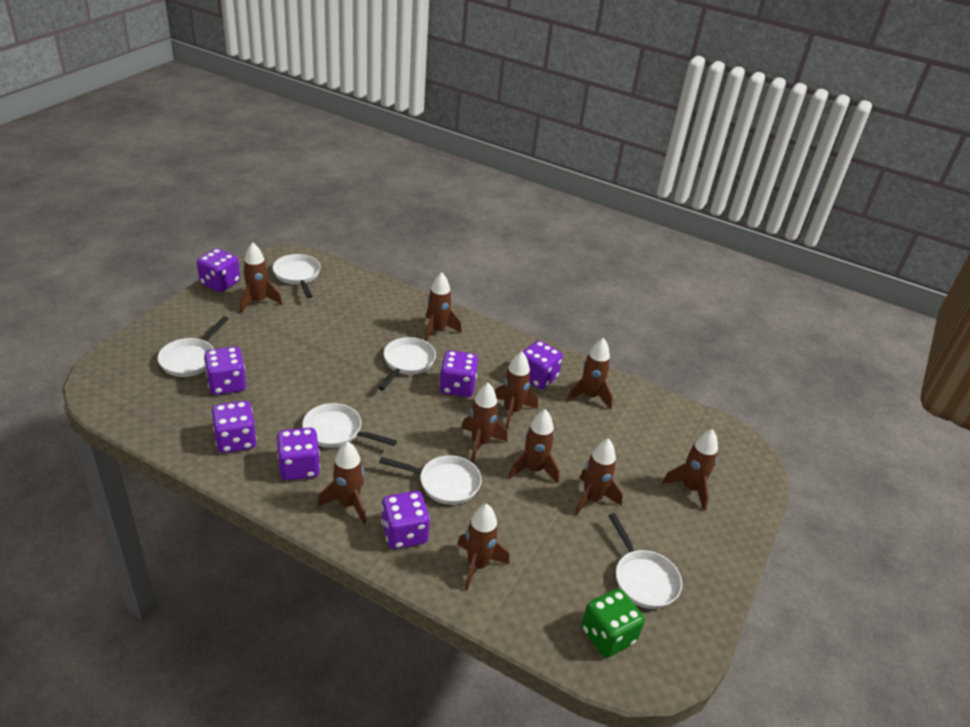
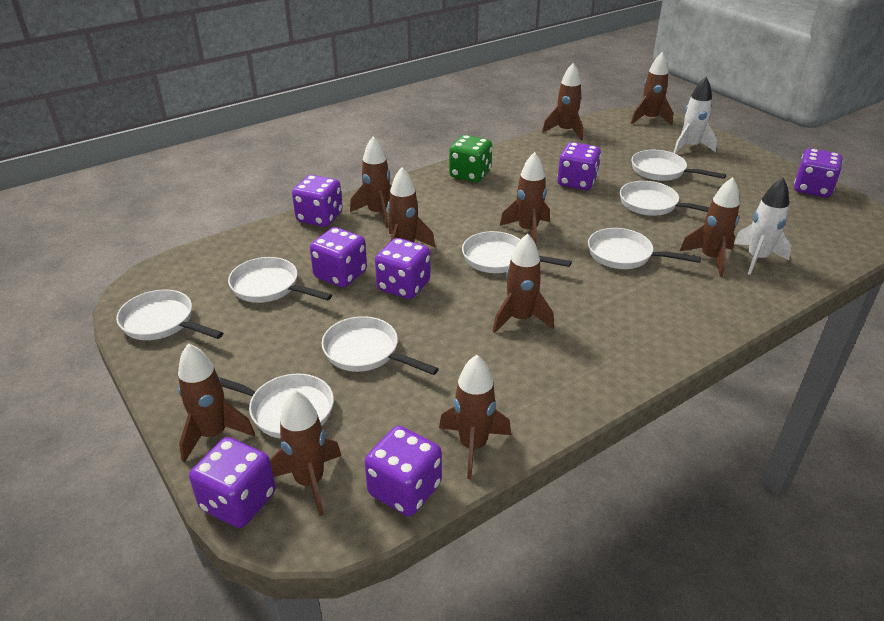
white pan: [158,316,229,377] [273,254,321,298] [302,403,397,448] [378,337,436,390] [379,455,482,505] [608,513,682,609] = 6 -> [116,289,223,340] [220,374,334,439] [228,257,332,303] [321,316,439,375] [462,231,572,273] [588,228,701,269] [620,181,709,216] [631,150,726,181] = 8
white rocket: none = 0 -> [673,77,717,154] [734,178,792,275] = 2

